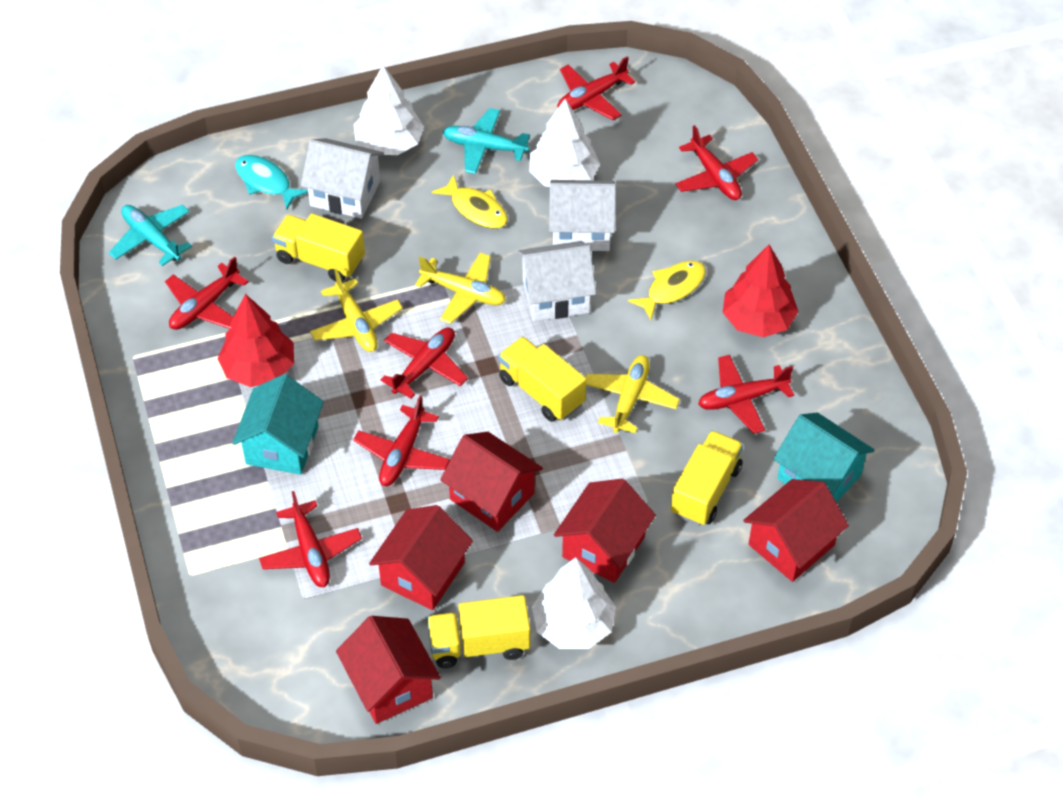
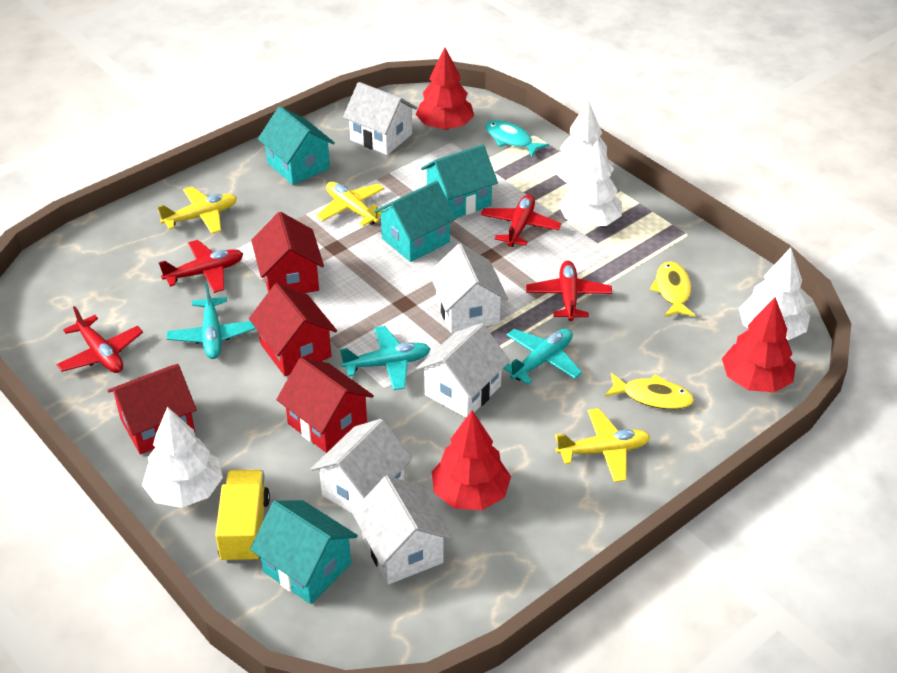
red house: [336,616,441,724] [369,505,473,610] [440,432,543,532] [554,479,656,583] [743,479,849,582] = 5 -> [108,364,197,455] [249,283,337,376] [251,212,324,293] [276,357,374,453] = 4
red plane: [165,257,249,330] [259,491,362,587] [353,395,450,486] [381,327,468,399] [558,56,635,120] [675,125,758,200] [698,355,794,434] = 7 -> [56,306,143,373] [159,240,243,293] [481,194,561,247] [526,261,612,321] = 4
red tree: [217,294,294,387] [723,245,799,337] = 2 -> [416,48,474,130] [432,411,511,510] [722,297,796,392] = 3
turquoise house: [232,374,324,475] [773,412,875,502] = 2 -> [250,500,358,604] [258,106,335,185] [374,181,457,262] [421,144,498,218] = 4
turquoise plane: [109,205,192,266] [443,108,530,174] = 2 -> [166,283,256,359] [340,326,431,390] [503,329,582,384] = 3
white house: [301,138,384,219] [517,241,596,321] [549,180,616,251] = 3 -> [311,419,412,513] [343,82,417,155] [352,476,453,584] [416,323,510,418] [429,243,508,333] = 5
white tree: [354,65,424,155] [529,99,600,187] [532,557,616,649] = 3 -> [142,407,223,508] [552,100,614,183] [559,140,622,227] [739,248,810,340] = 4
yellow truck: [272,213,365,281] [427,595,530,668] [498,337,586,422] [671,430,743,526] = 4 -> [215,470,270,563] = 1

